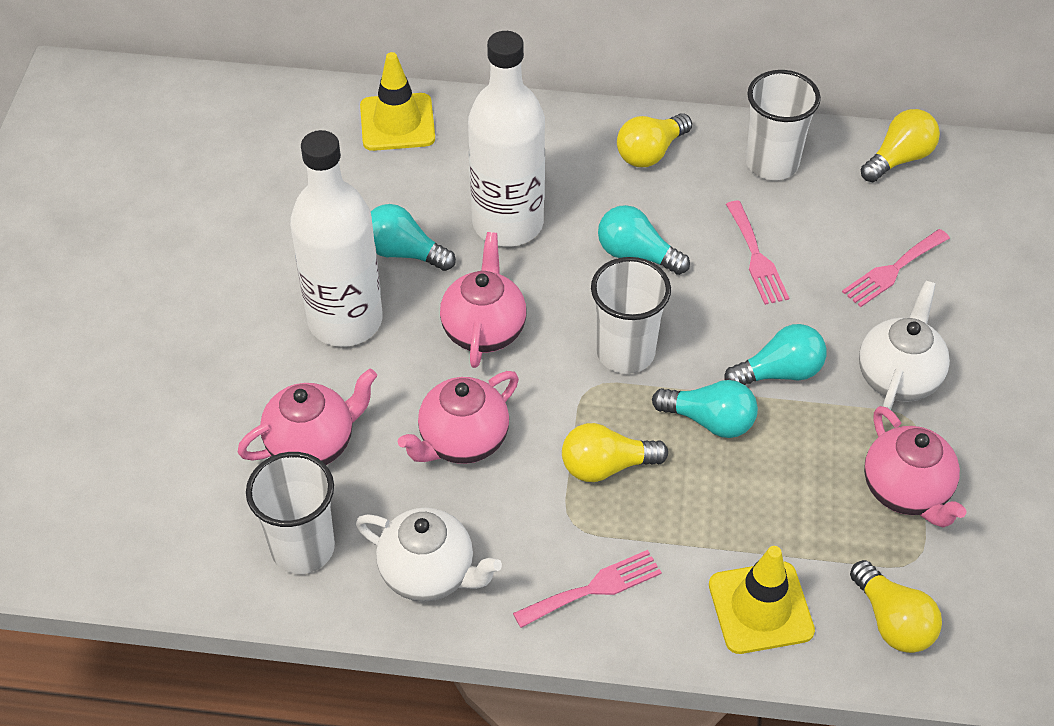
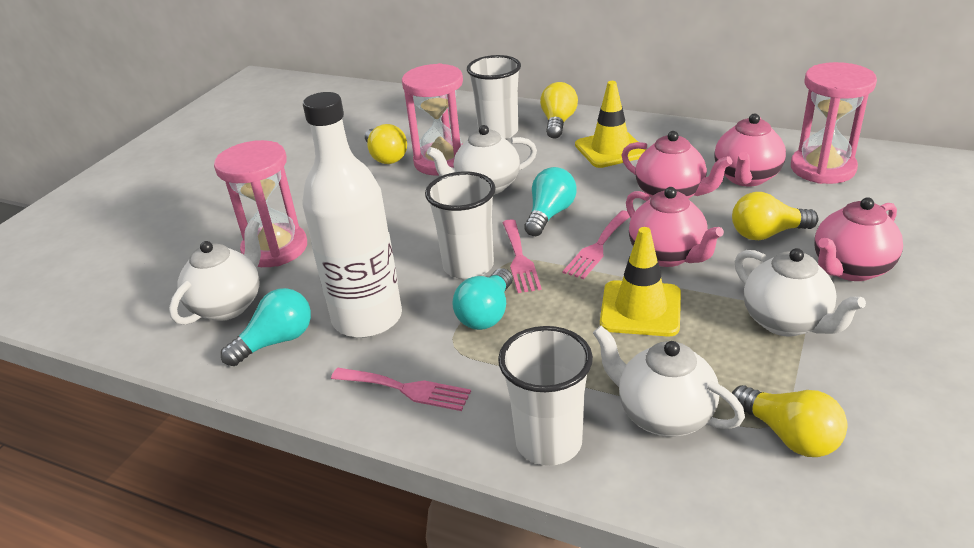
pink hourglass: none = 0 -> [214,140,307,267] [402,63,463,176] [791,62,877,184] = 3
turquoise light bulb: [371,204,456,271] [598,205,690,275] [652,380,758,438] [724,324,826,385] = 4 -> [221,288,311,366] [452,268,513,330] [524,167,577,236] = 3
white bottle: [290,130,383,347] [468,31,545,246] = 2 -> [303,92,402,338] = 1
white teapot: [356,508,502,602] [859,281,950,410] = 2 -> [169,220,261,325] [427,125,537,195] [593,326,745,437] [735,248,866,337] = 4

